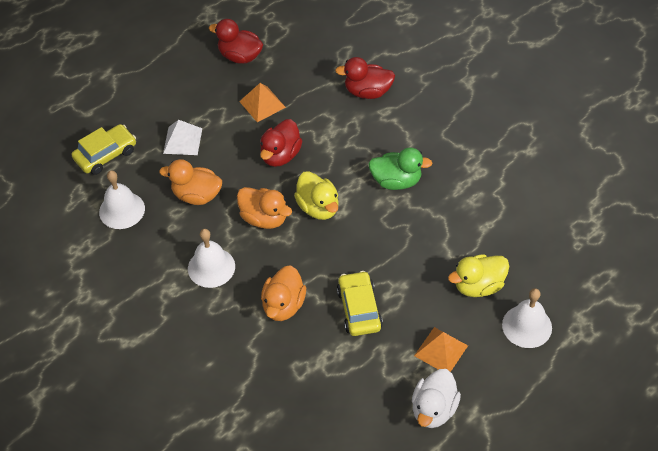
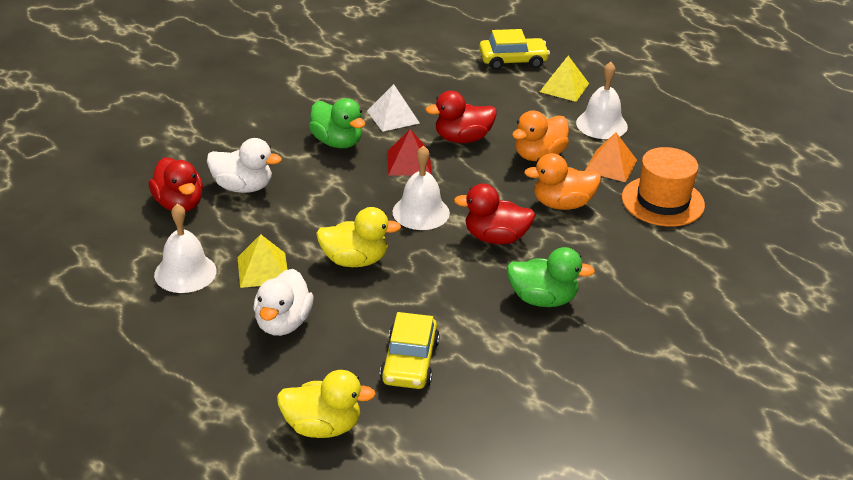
green duck: [368,147,432,190] = 1 -> [309,98,365,148] [507,247,595,307] = 2
orange duck: [159,159,222,205] [237,187,292,229] [261,265,306,321] = 3 -> [512,111,569,161] [524,153,601,210] = 2
orange hat: none = 0 -> [622,147,705,226] = 1
orange pyramid: [239,83,286,122] [414,327,468,372] = 2 -> [585,132,637,182] = 1
red pyramid: none = 0 -> [387,129,432,175] = 1
white duck: [412,369,461,428] = 1 -> [207,138,282,193] [253,269,314,336] = 2
yellow pyramid: none = 0 -> [238,234,287,288] [540,56,589,102] = 2

